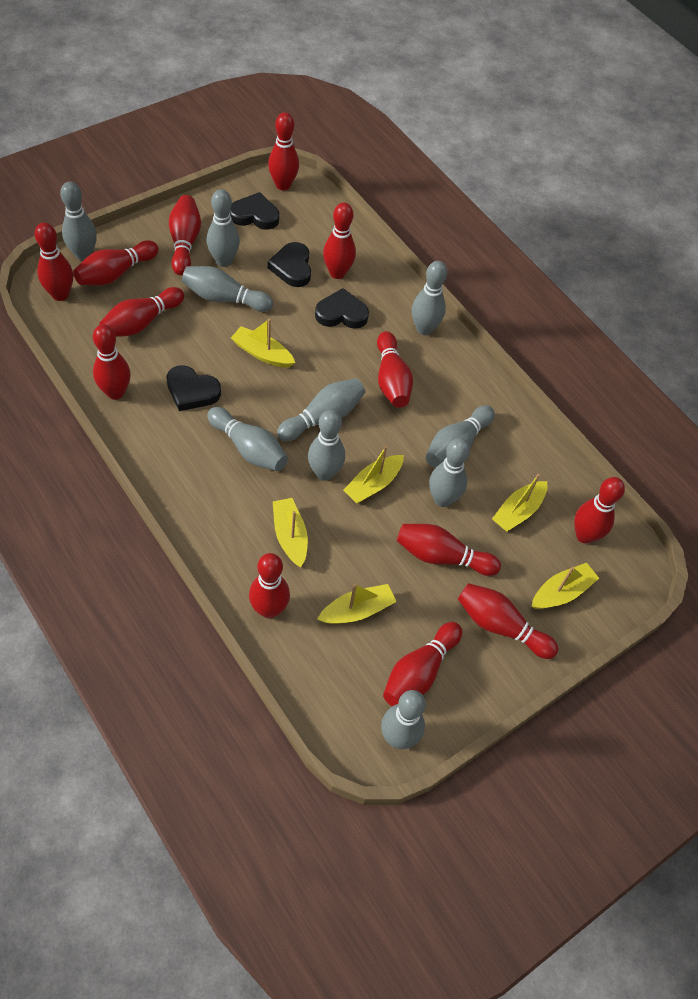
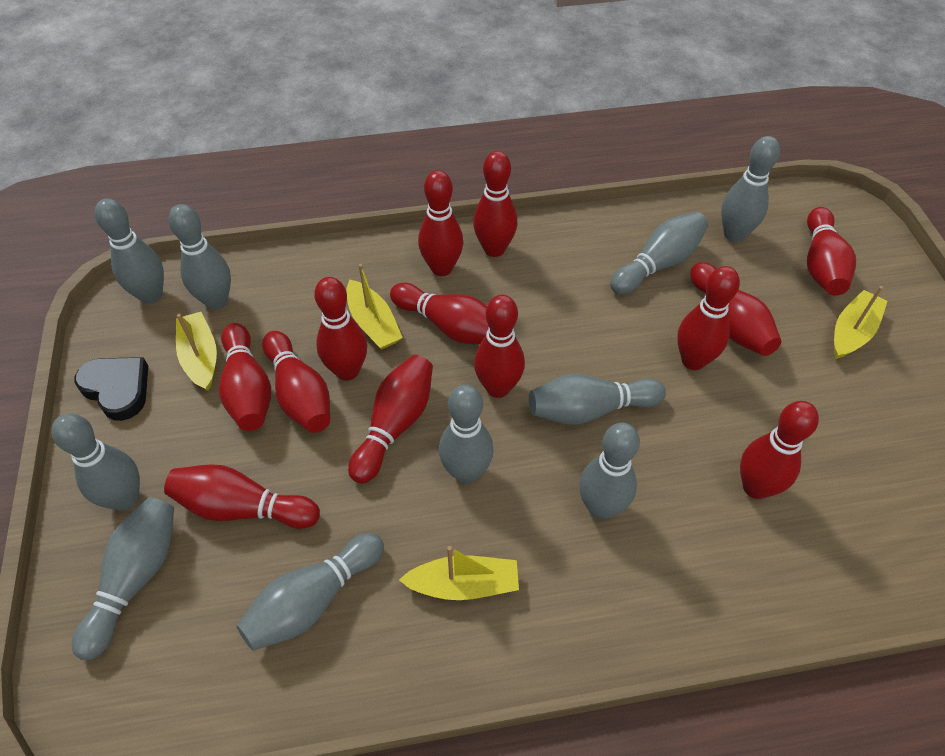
black heart: [166,365,221,411] [230,192,279,230] [268,242,311,287] [315,288,369,329] = 4 -> [75,357,148,421] = 1
yellow boat: [231,319,295,368] [273,498,308,567] [317,584,397,624] [343,446,404,503] [492,474,548,532] [532,562,599,609] = 6 -> [176,312,217,391] [346,264,403,349] [399,546,519,600] [834,286,887,359] = 4

